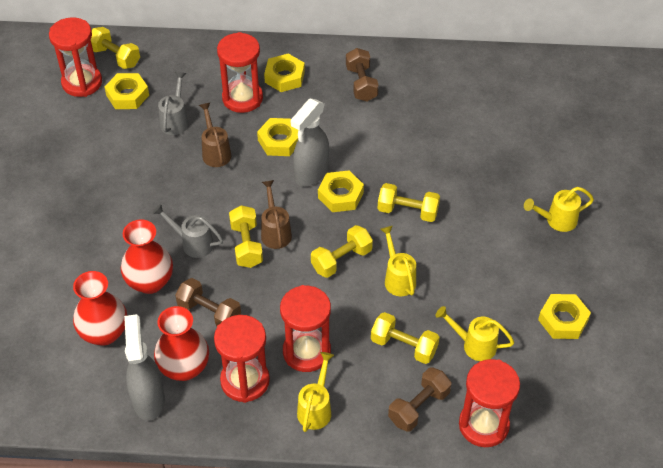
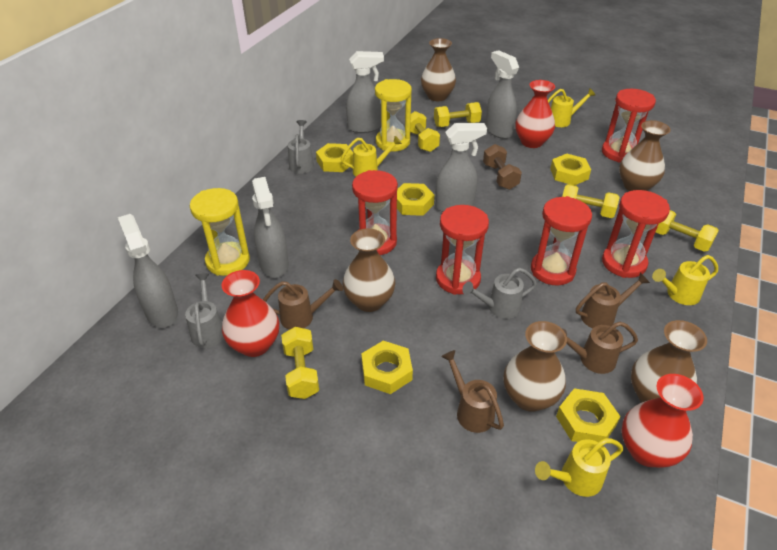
brown dumbbell: [175,278,241,326] [346,48,379,101] [388,367,451,432] = 3 -> [483,144,522,190] = 1
brown vase: none = 0 -> [343,228,395,312] [421,38,456,101] [504,321,567,412] [619,120,671,191] [631,320,707,403] = 5
brown watering can: [199,103,232,167] [261,180,292,249] = 2 -> [263,279,343,330] [441,350,504,433] [563,322,638,374] [576,273,650,328] = 4
grey spray bottle: [124,314,165,421] [290,98,329,186] = 2 -> [118,214,178,328] [252,177,289,278] [346,51,384,133] [435,123,487,212] [485,50,519,139] = 5
grey watering can: [153,204,223,258] [158,72,188,135] = 2 -> [185,273,224,348] [288,120,314,174] [462,268,537,319] = 3
yellow hourglass: none = 0 -> [190,188,250,276] [375,79,412,151] = 2

